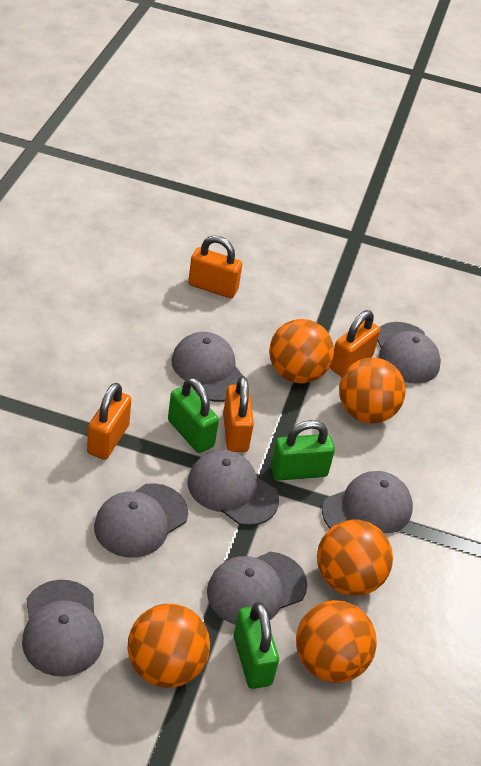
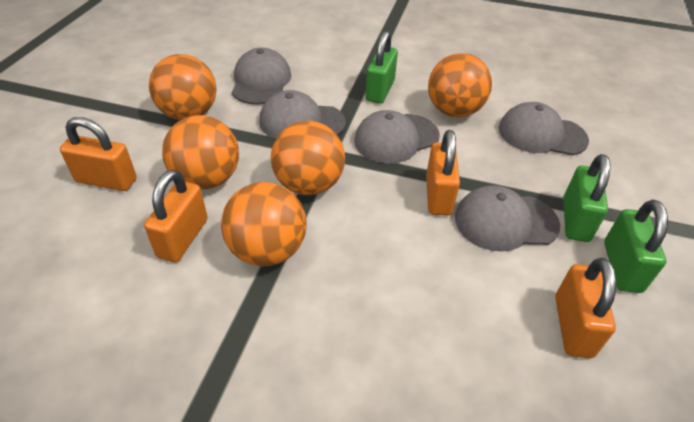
grey cap: [22,580,104,677] [94,483,188,558] [171,332,243,402] [187,450,279,526] [207,552,307,625] [322,471,413,533] [378,322,441,384] = 7 -> [232,48,291,105] [259,90,346,139] [354,110,440,164] [455,185,560,252] [499,102,589,156] = 5

